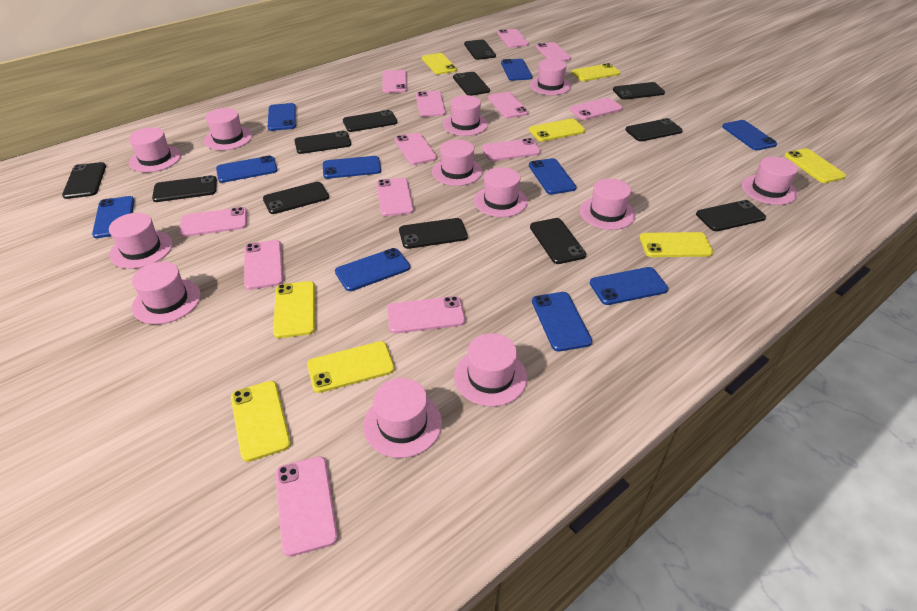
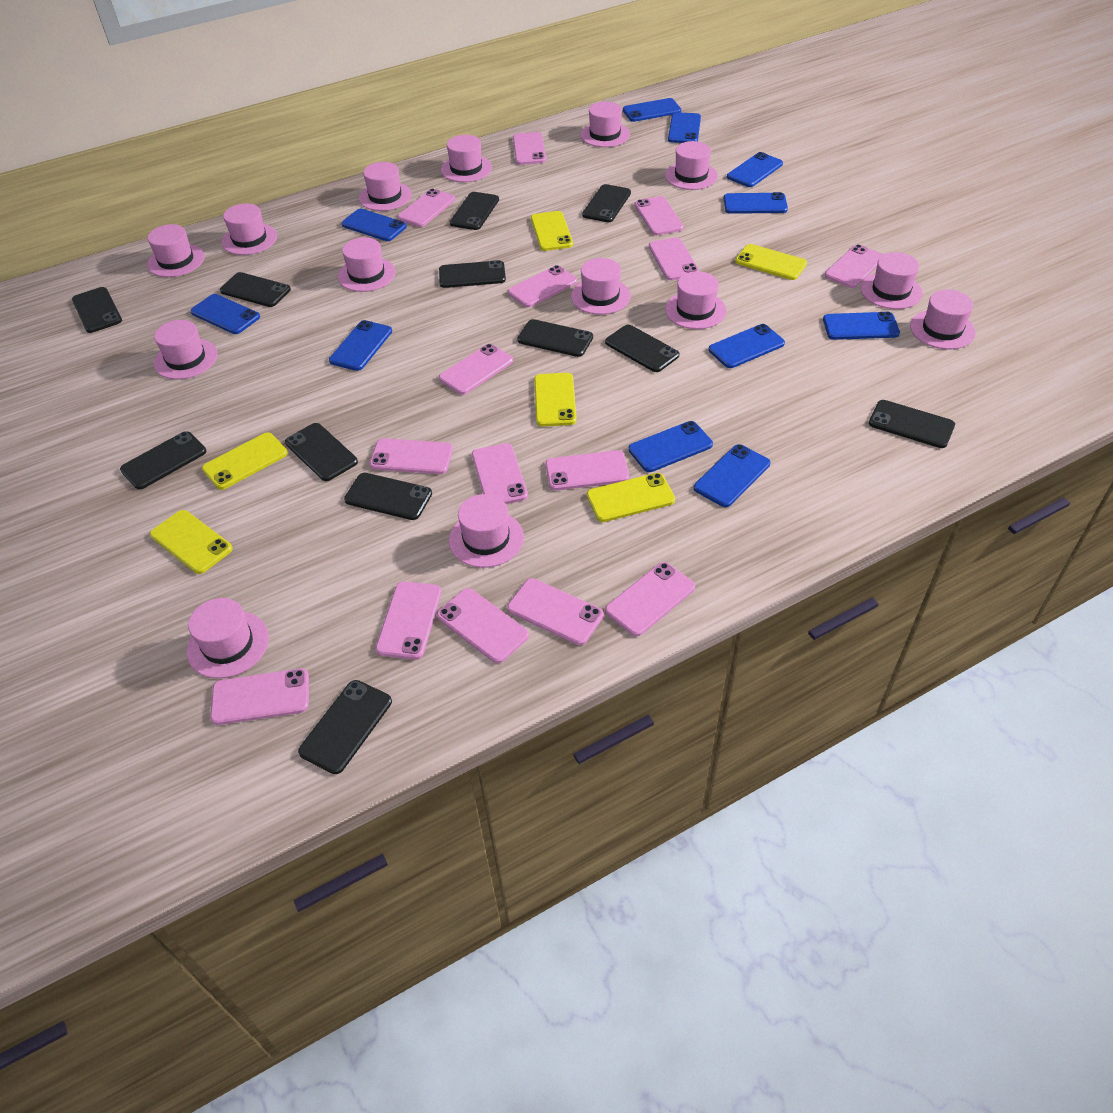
blue phone: [92,196,134,238] [216,155,278,183] [268,103,296,131] [323,156,381,179] [335,248,410,291] [501,59,532,81] [529,158,576,194] [532,292,592,352] [590,267,668,305] [722,120,777,150] = 10 -> [190,294,260,334] [329,320,392,371] [341,209,407,241] [623,98,681,122] [628,421,713,472] [668,112,701,143] [694,444,770,507] [709,324,785,368] [724,192,788,214] [727,152,783,187] [823,312,900,340] = 11
pink hat: [109,213,173,269] [129,128,181,172] [132,262,201,324] [204,108,253,150] [363,378,442,458] [432,140,483,186] [443,95,488,136] [454,333,528,406] [474,167,528,217] [530,59,571,95] [579,178,636,230] [742,157,798,205] = 12 -> [147,224,205,277] [154,320,218,379] [187,598,269,679] [222,203,277,255] [338,237,396,292] [359,162,412,211] [441,135,492,182] [449,494,524,568] [571,258,631,315] [580,102,630,147] [665,141,718,190] [665,271,726,329] [860,252,923,309] [910,290,976,349] = 14
pink phone: [179,207,247,237] [244,240,283,290] [275,456,338,557] [376,178,414,216] [382,70,407,93] [387,296,465,334] [395,132,437,165] [416,91,446,117] [482,138,541,161] [488,92,529,118] [497,29,529,48] [536,42,571,61] [569,98,623,120] = 13 -> [210,668,309,725] [370,438,453,474] [376,581,442,660] [398,189,455,227] [437,588,529,663] [439,344,513,395] [472,443,528,504] [507,578,604,645] [508,265,578,307] [513,132,546,165] [545,450,629,491] [605,562,695,636] [634,196,684,235] [649,237,699,280] [824,244,884,288] = 15
yellow phone: [231,381,291,462] [273,281,315,338] [307,341,395,393] [422,53,457,75] [529,119,585,142] [572,63,620,81] [640,232,713,257] [784,148,846,183] = 8 -> [150,510,233,574] [202,432,288,490] [531,211,573,251] [534,373,577,427] [587,473,675,522] [735,244,807,280] = 6

